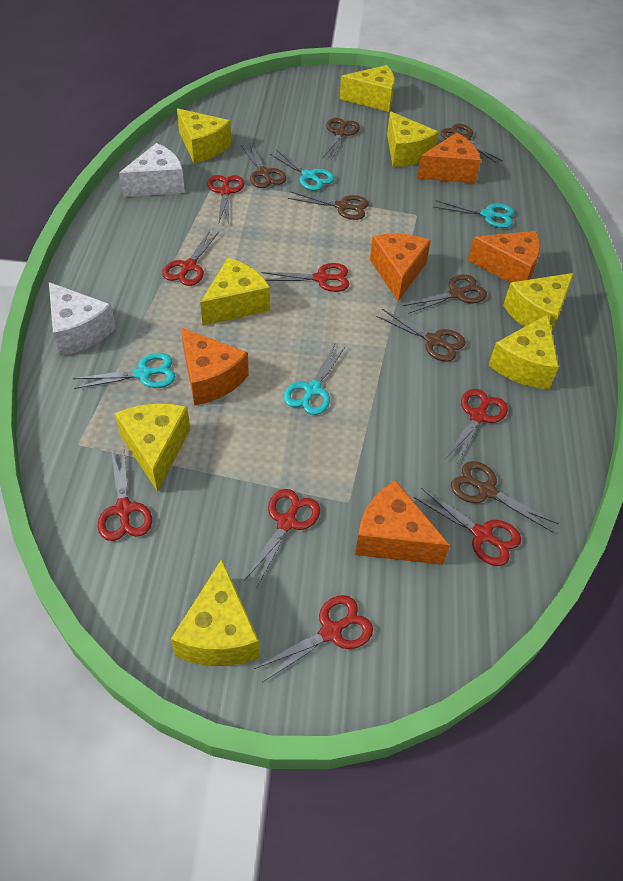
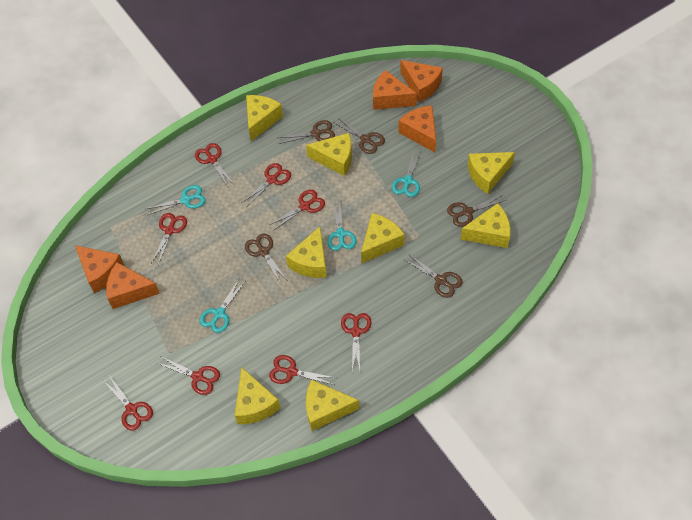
brown scissors: [241,143,286,188] [288,192,369,220] [323,118,360,159] [376,309,466,362] [403,274,487,314] [441,124,502,163] [451,461,559,533] = 7 -> [245,233,287,284] [278,120,335,144] [333,118,385,154] [405,255,463,298] [447,195,505,227] = 5
white cheese: [49,282,116,356] [119,143,185,197] = 2 -> none = 0

